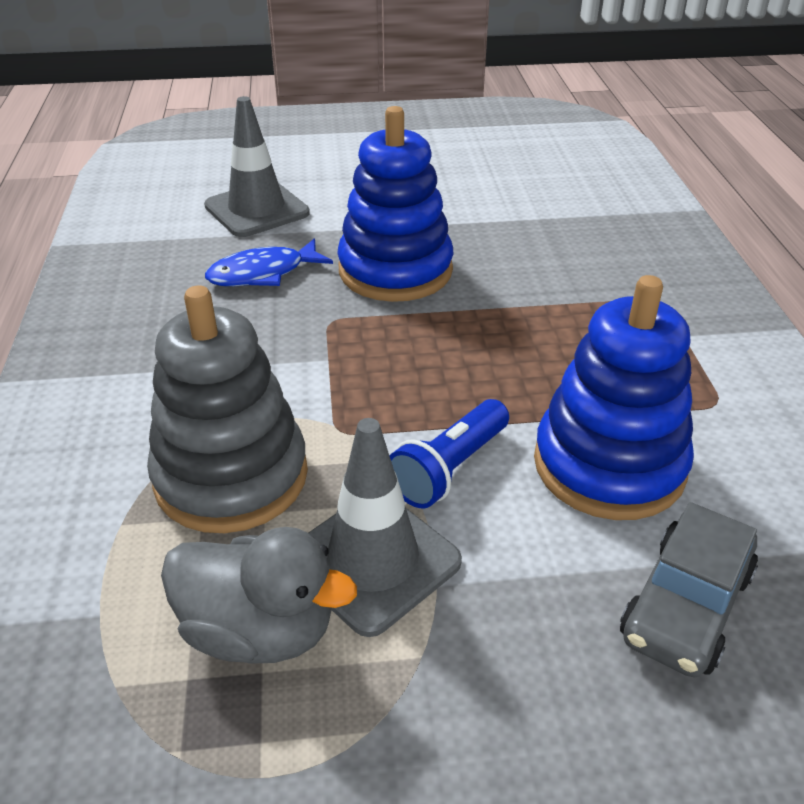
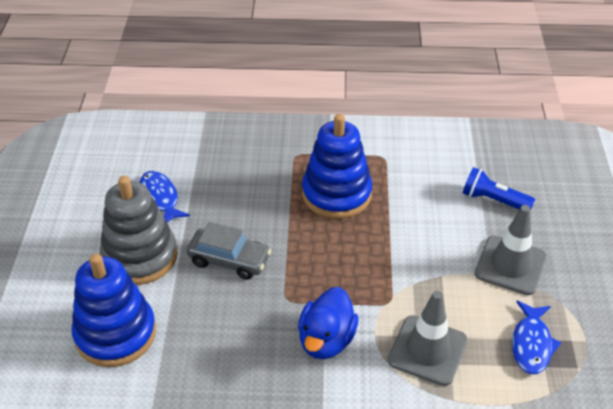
blue duck: none = 0 -> [298,287,359,359] = 1
blue fish: [205,238,333,286] = 1 -> [139,171,190,222] [512,300,561,374] = 2
grey duck: [161,527,357,664] = 1 -> none = 0

